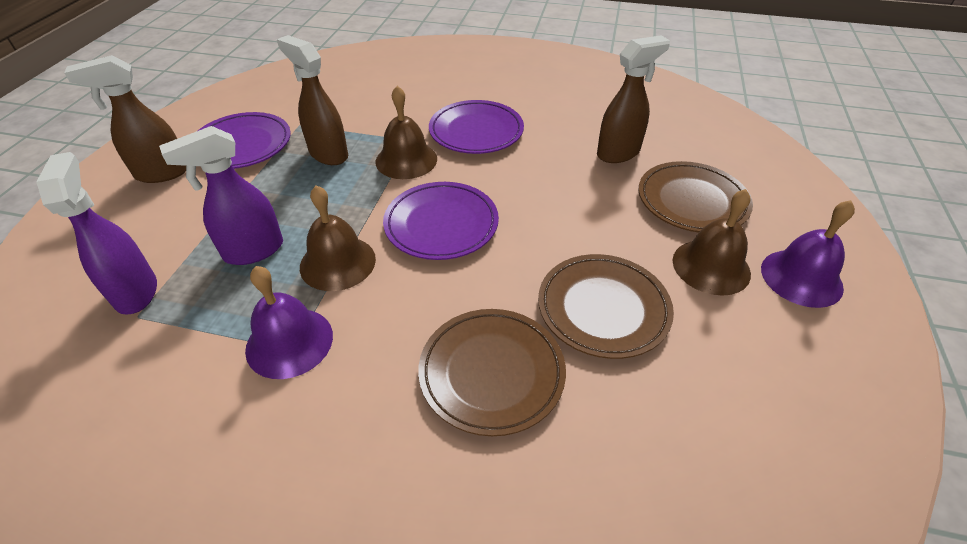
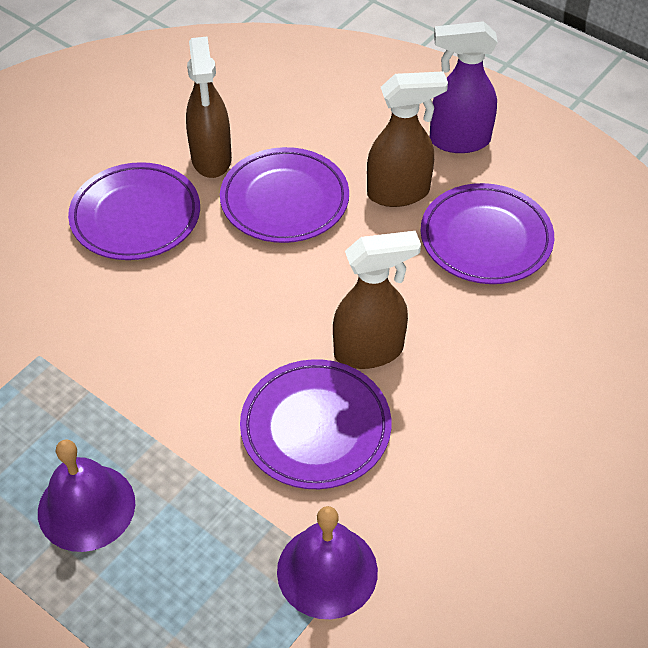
brown bell: [300,185,376,291] [375,86,437,179] [673,189,751,296] = 3 -> none = 0
brown plate: [418,309,566,436] [538,254,674,359] [638,161,753,232] = 3 -> none = 0
purple plate: [198,112,291,169] [383,182,499,260] [429,100,524,154] = 3 -> [68,162,200,260] [220,147,349,243] [240,359,391,489] [421,183,554,284] = 4
purple spray bottle: [36,152,157,315] [159,126,283,265] = 2 -> [430,21,498,153] = 1

